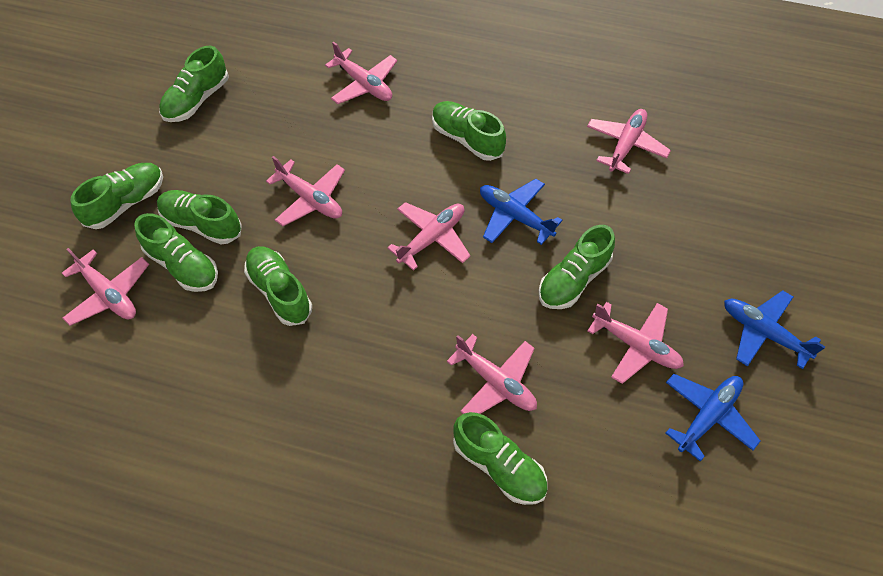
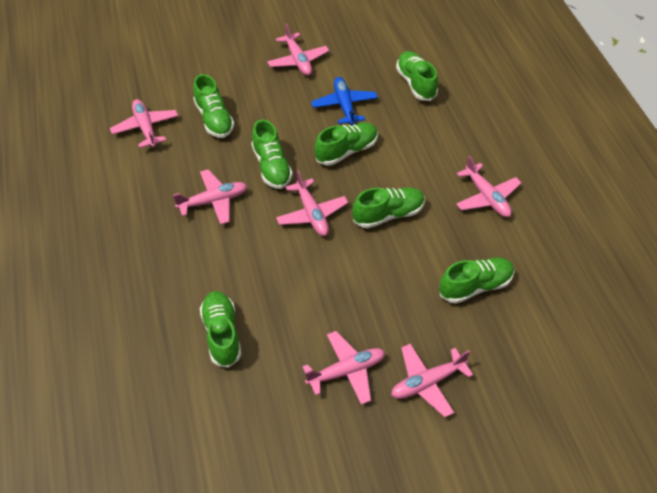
blue plane: [480,179,562,245] [666,374,761,462] [724,290,825,369] = 3 -> [311,77,378,125] = 1
green shoe: [71,163,163,229] [134,213,218,292] [157,190,242,245] [159,46,229,122] [244,246,312,326] [432,101,506,161] [453,412,548,505] [539,225,615,309] = 8 -> [193,74,234,138] [200,291,242,368] [251,119,293,189] [315,122,378,166] [352,187,425,228] [396,51,438,101] [439,258,514,304] = 7

